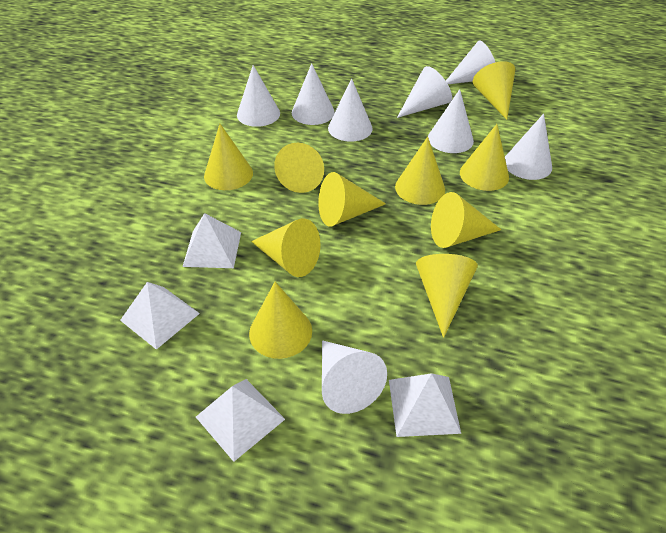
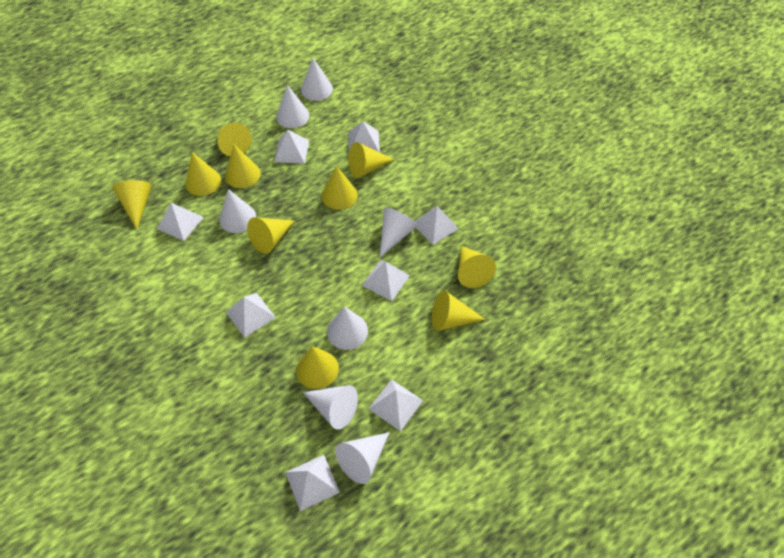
white cone: [237,65,280,127] [292,63,335,125] [322,340,387,414] [328,78,373,142] [397,66,452,118] [428,89,474,153] [446,41,495,84] [505,113,552,180] = 8 -> [219,189,256,233] [276,85,309,128] [301,58,333,101] [303,385,358,430] [327,306,368,350] [335,432,390,484] [379,207,418,258] = 7
white pyramid: [120,282,200,350] [183,213,241,268] [196,379,285,462] [389,373,461,437] = 4 -> [157,203,204,241] [226,293,276,338] [274,130,309,164] [285,455,340,511] [348,121,380,152] [362,260,410,301] [369,379,423,432] [415,206,459,245] = 8

